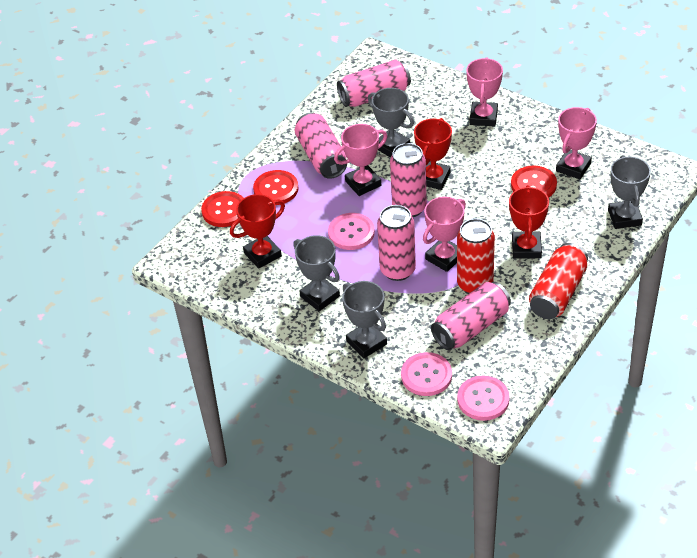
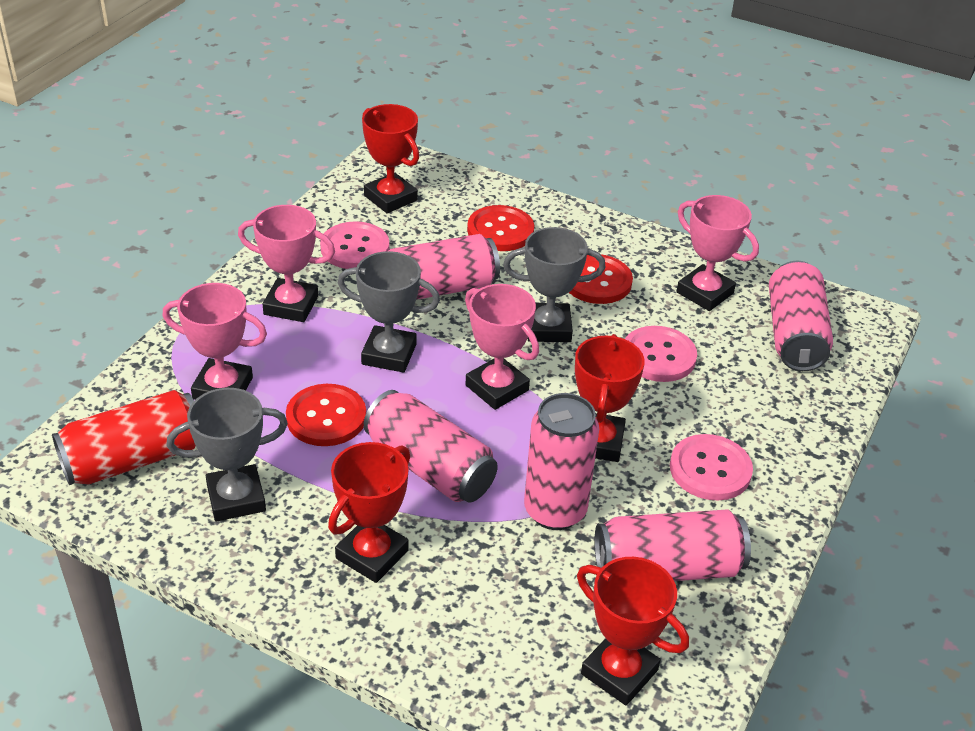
grey trophy: [293,235,340,311] [342,281,387,358] [368,88,414,158] [608,155,651,229] = 4 -> [167,388,288,522] [338,251,440,373] [503,227,606,342] = 3
red can: [457,219,495,294] [529,243,588,319] = 2 -> [52,390,196,485] = 1
red trophy: [230,194,285,269] [414,118,452,190] [509,185,549,259] = 3 -> [328,442,410,583] [362,104,419,213] [575,334,645,462] [577,557,689,705] = 4

